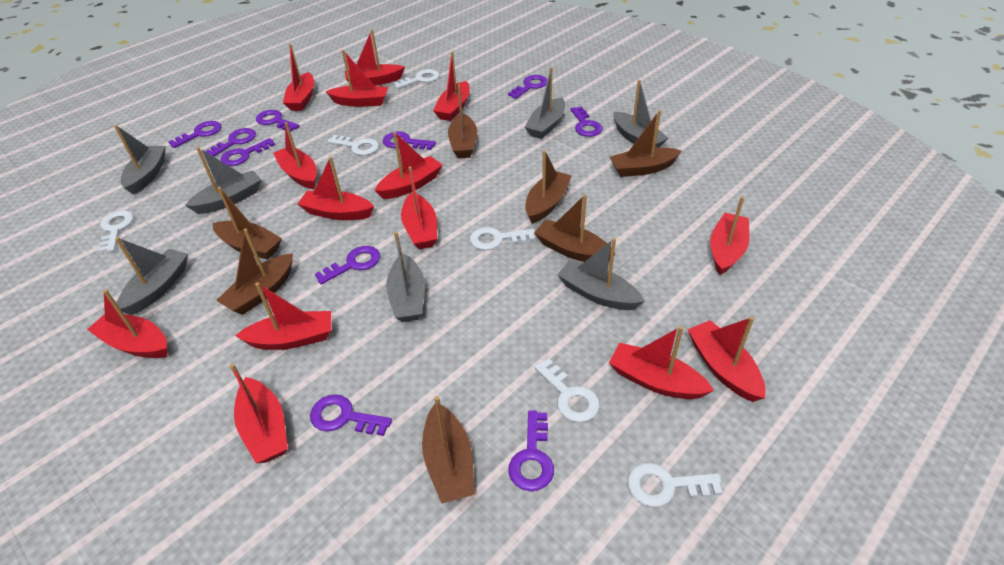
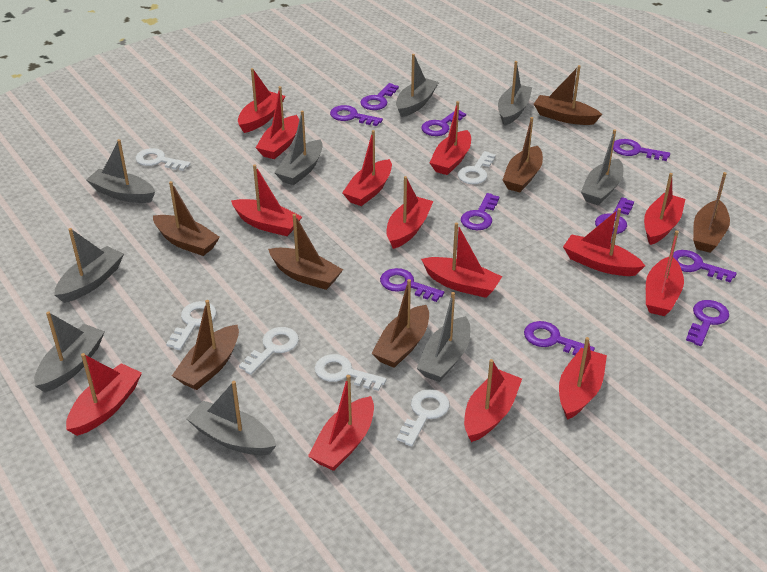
grey boat: [114,125,166,195] [115,237,188,315] [185,147,262,214] [386,232,425,322] [525,67,565,139] [557,238,645,310] [613,80,668,147] = 7 -> [34,311,105,393] [54,228,124,303] [86,139,155,203] [186,381,276,455] [274,111,323,185] [396,54,439,117] [417,292,470,382] [498,61,532,126] [581,130,623,205] = 9

